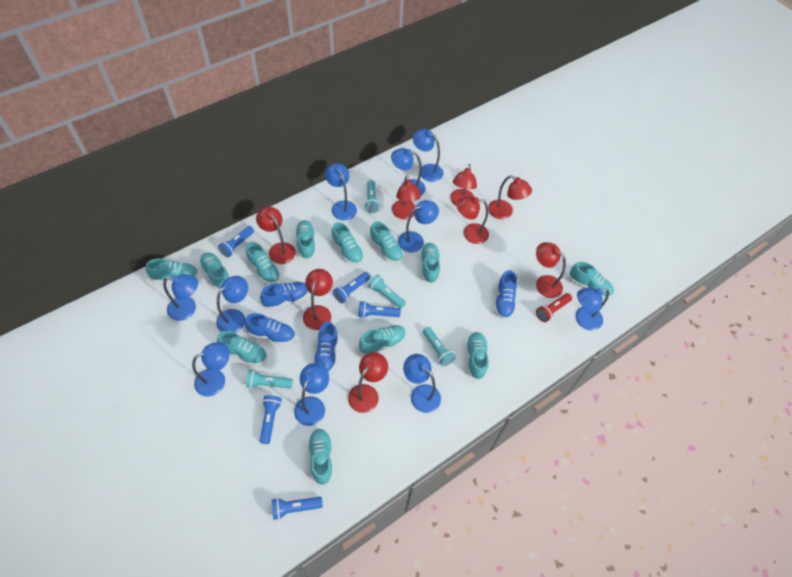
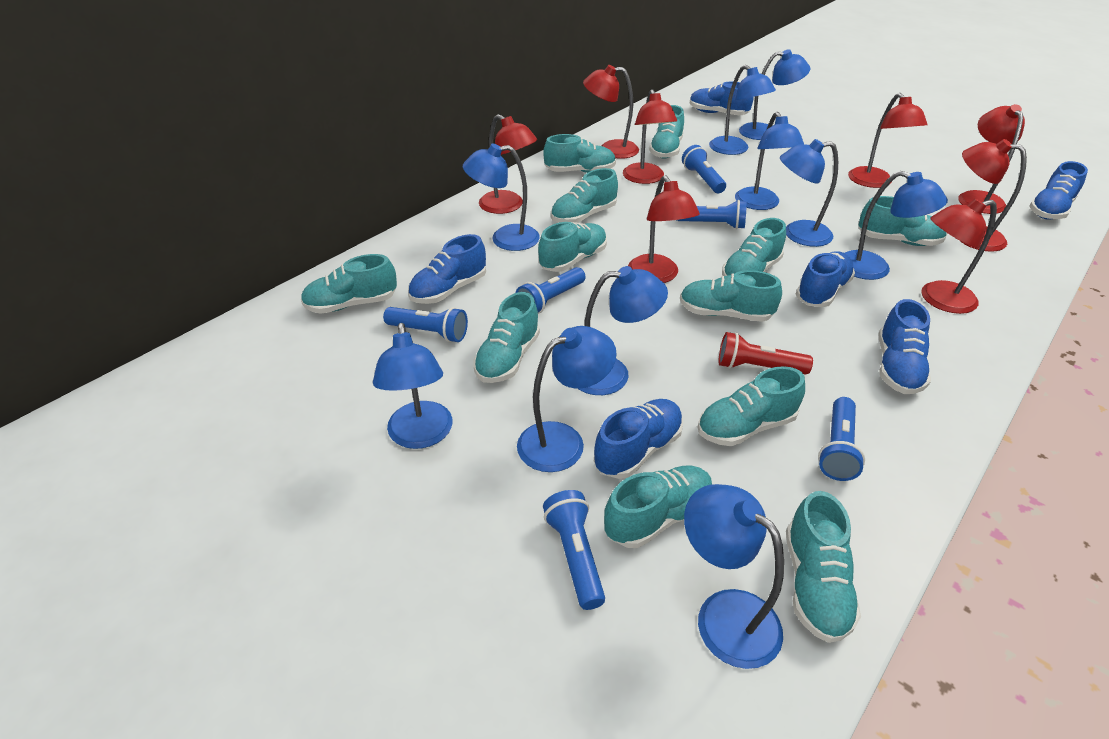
blue flashlight: [218,226,254,257] [260,395,282,444] [272,497,323,520] [333,272,370,303] [359,301,401,318] = 5 -> [383,307,468,342] [516,267,586,314] [543,490,605,610] [677,200,747,229] [682,145,726,193] [818,397,865,481] = 6
blue shoe: [244,313,295,345] [260,282,309,309] [313,321,338,373] [494,270,517,319] = 4 -> [408,234,486,304] [594,399,683,479] [690,82,754,115] [796,251,855,307] [879,299,931,394] [1029,161,1088,220] = 6
turquoise flashlight: [246,370,293,389] [364,180,380,213] [368,274,406,309] [423,327,456,367] = 4 -> none = 0

